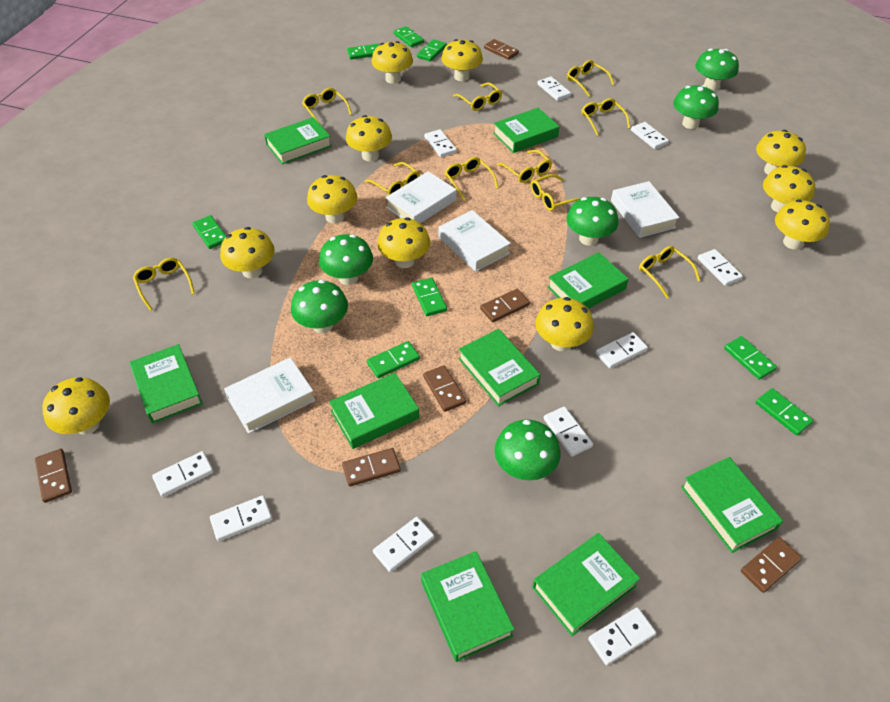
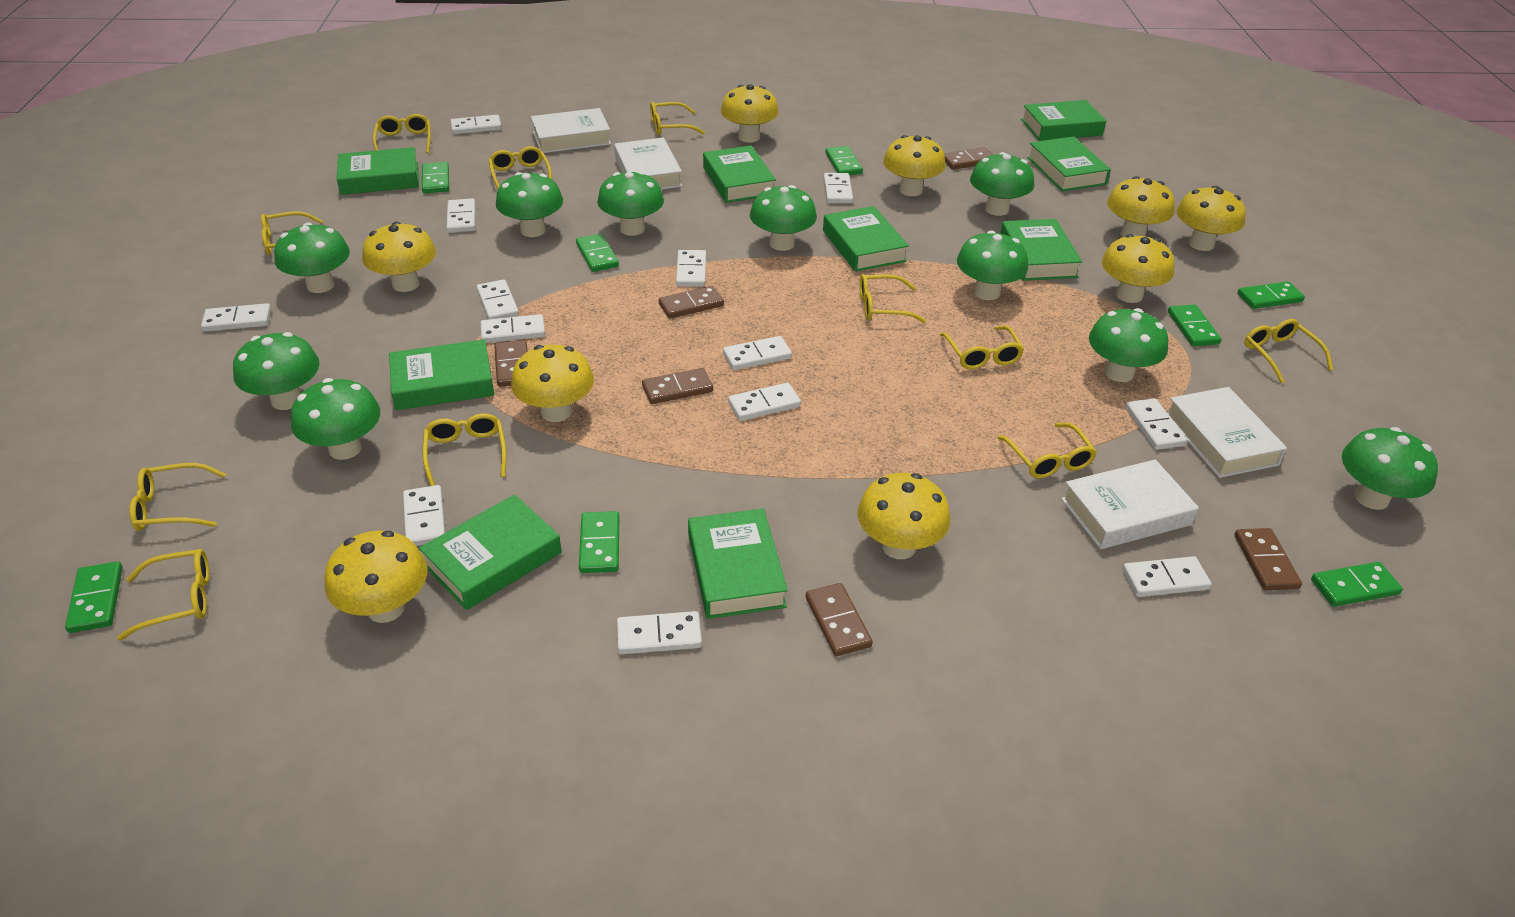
green mushroom: [291,280,348,333] [319,234,373,285] [494,419,561,480] [566,197,618,246] [673,85,719,129] [696,49,739,91] = 6 -> [233,332,320,410] [274,222,350,293] [291,378,380,460] [496,172,563,237] [597,171,664,236] [750,185,817,251] [957,230,1028,300] [970,152,1034,216] [1089,308,1168,382] [1342,427,1438,510] = 10
white domino: [152,451,214,497] [210,495,272,541] [373,517,435,572] [424,129,457,157] [537,76,571,101] [544,406,593,457] [588,607,656,665] [596,332,648,368] [631,122,669,149] [698,249,743,286] = 10 -> [201,303,271,332] [403,485,445,546] [447,198,475,233] [450,115,502,134] [477,280,519,320] [480,314,545,343] [617,611,702,654] [676,250,706,287] [723,336,792,370] [728,383,801,421] [823,173,853,204] [1122,556,1211,597] [1125,398,1187,450] = 13
yellow glasses: [133,258,195,311] [302,88,352,125] [365,162,420,195] [444,157,499,201] [453,83,502,111] [497,150,552,183] [530,174,580,211] [567,60,614,97] [582,98,630,136] [639,246,700,298] = 10 -> [117,549,210,641] [129,463,226,531] [261,211,323,255] [373,114,431,154] [423,413,506,486] [488,146,552,189] [650,102,705,135] [860,274,926,323] [940,326,1024,369] [997,423,1097,479] [1244,319,1333,383] = 11
yellow mushroom: [42,377,110,435] [220,227,275,278] [307,175,357,223] [346,115,392,161] [371,41,413,84] [377,218,430,268] [441,39,483,81] [535,297,594,351] [756,130,806,174] [763,165,815,213] [775,200,830,250] = 11 -> [324,530,427,623] [362,222,436,292] [511,345,594,422] [721,84,779,142] [857,473,950,559] [883,135,946,196] [1102,234,1175,303] [1107,176,1175,237] [1176,186,1246,251] = 9

